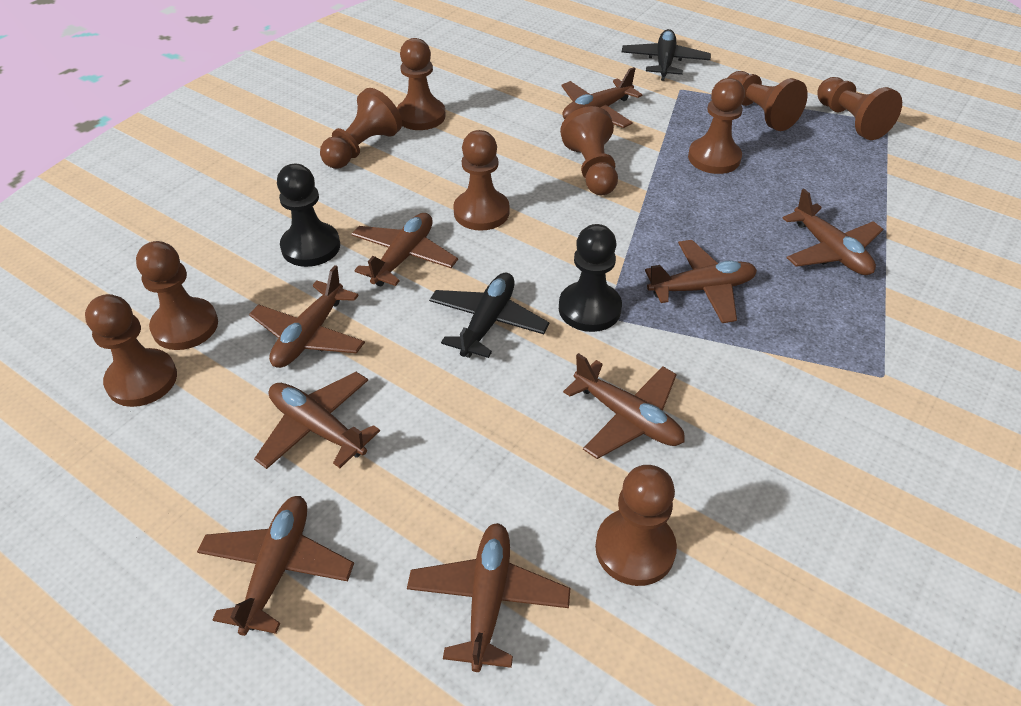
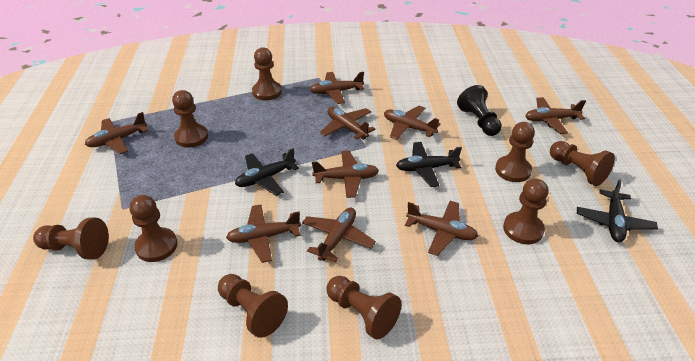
black pawn: [277,164,340,267] [559,224,622,332] = 2 -> [457,85,502,136] = 1
black plane: [429,273,550,358] [622,29,711,81] = 2 -> [235,148,299,196] [396,142,462,187] [577,179,658,242] = 3
brown pawn: [85,294,177,407] [136,241,218,350] [320,88,402,168] [397,38,446,130] [453,130,510,231] [560,106,618,195] [595,465,677,586] [688,78,745,174] [728,71,808,131] [817,77,902,140] = 10 -> [33,218,109,260] [130,195,178,262] [172,90,208,148] [218,274,288,338] [252,47,282,100] [326,276,401,340] [495,122,535,182] [503,179,548,244] [550,141,615,186] = 9

